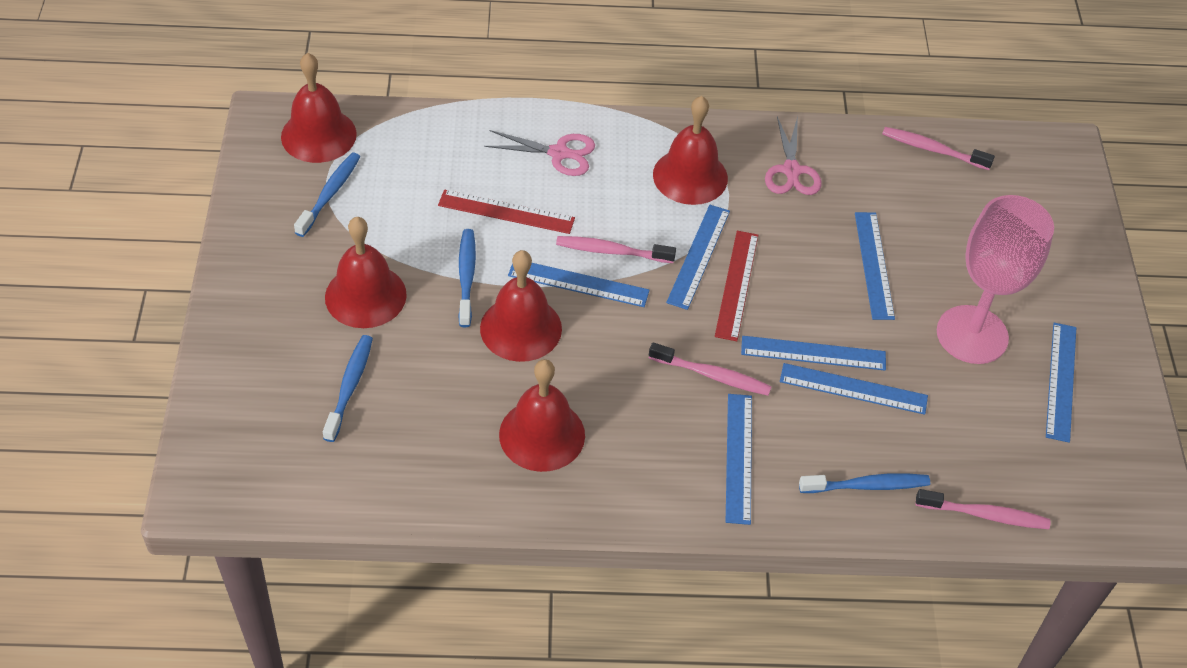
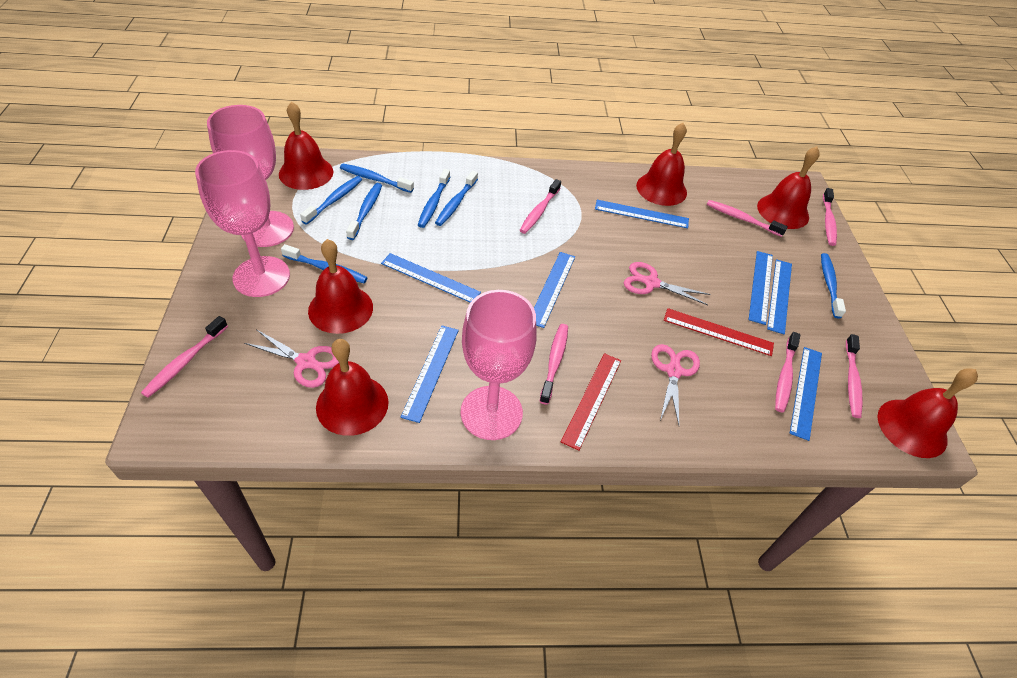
blue toothbrush: [294,153,360,237] [323,335,373,442] [458,229,476,327] [799,474,930,493] = 4 -> [281,244,368,283] [300,176,362,224] [340,164,414,193] [346,183,382,240] [418,169,450,228] [435,170,478,226] [821,253,846,319] = 7
pink goblet: [937,195,1054,364] = 1 -> [195,150,290,297] [207,105,294,247] [461,290,537,440] = 3
pink scissors: [484,130,595,176] [765,116,822,195] = 2 -> [244,329,339,388] [624,262,711,305] [651,344,700,425] = 3
pink toothbrush: [556,236,676,263] [649,343,772,396] [882,127,995,170] [916,489,1050,529] = 4 -> [141,316,228,398] [520,179,561,234] [539,324,568,405] [707,200,788,237] [775,332,800,413] [823,188,837,246] [846,334,862,418] = 7
red bell: [281,53,357,163] [325,217,407,328] [480,250,562,362] [499,359,585,472] [653,96,728,205] = 5 -> [279,102,333,190] [308,239,373,334] [316,339,389,436] [636,123,687,206] [757,146,820,229] [878,368,978,458] = 6

